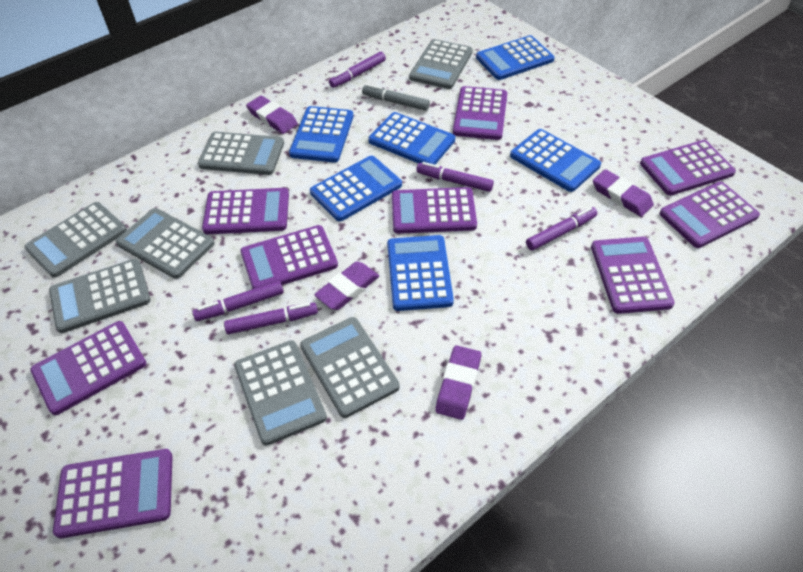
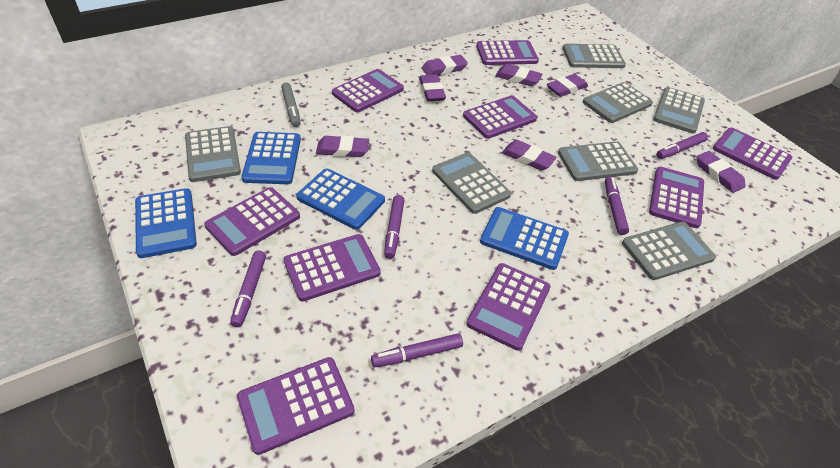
blue calculator: [289,106,353,163] [310,156,402,221] [368,112,455,165] [387,235,454,311] [476,35,555,80] [510,129,601,192] = 6 -> [135,188,197,258] [241,132,301,184] [296,168,385,230] [480,207,569,270] = 4
purple eraser: [246,96,298,134] [314,261,379,310] [435,345,481,420] [593,169,654,217] = 4 -> [316,136,369,157] [419,75,446,101] [422,55,468,75] [495,64,543,86] [502,140,557,171] [547,74,588,97] [697,151,746,193] = 7

